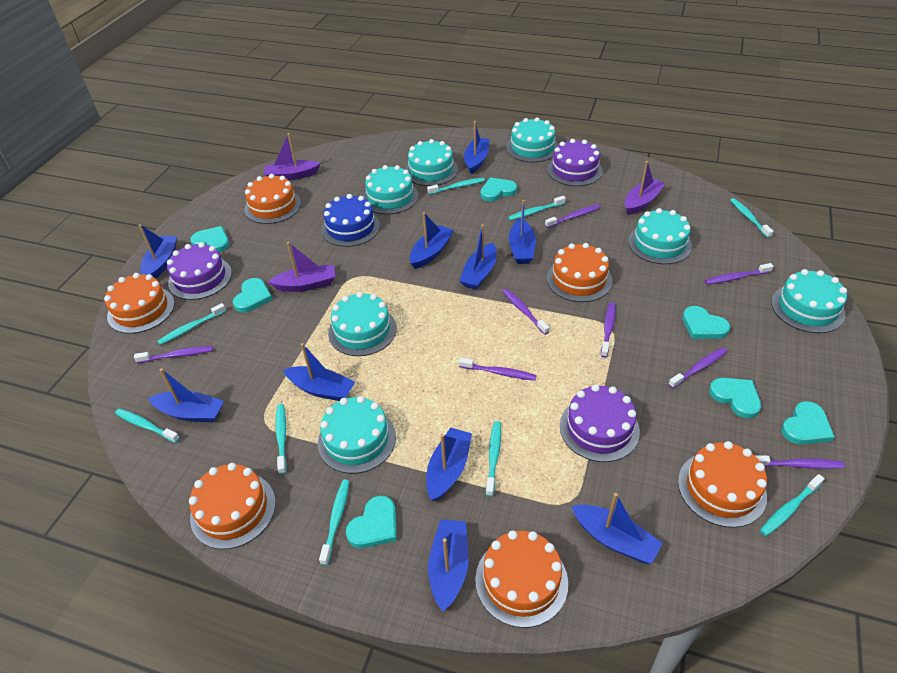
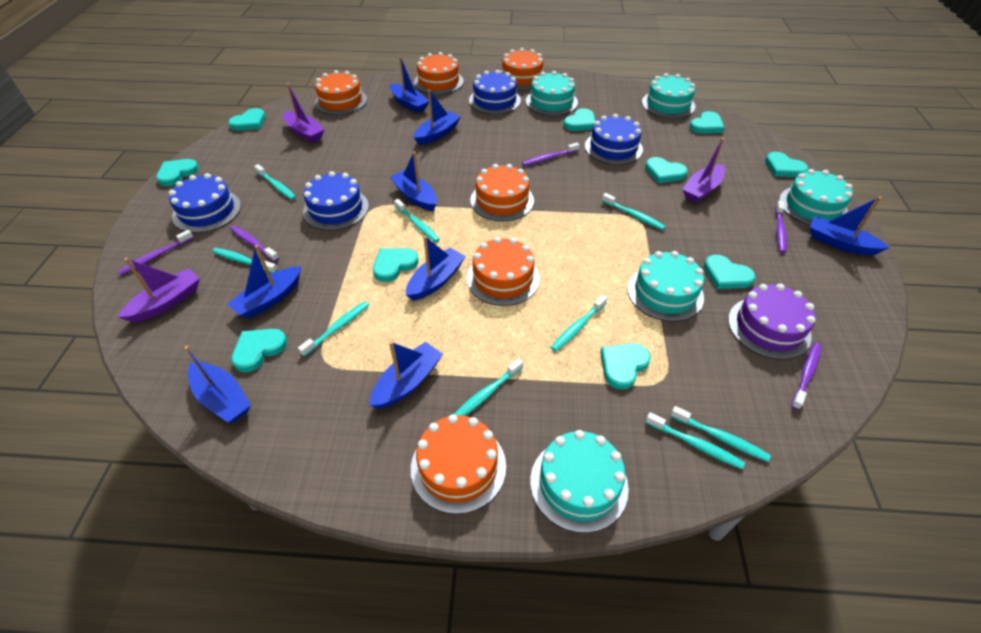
blue boat: [139,224,177,279] [148,368,224,422] [283,343,355,401] [410,212,454,269] [426,427,472,501] [428,519,469,611] [460,224,497,290] [464,121,489,174] [509,200,536,264] [571,493,663,564] = 10 -> [184,346,251,423] [227,245,301,319] [369,341,443,409] [390,56,429,113] [390,151,437,211] [406,236,466,301] [414,89,461,145] [810,196,889,255] = 8
blue cake: [321,194,380,247] = 1 -> [169,173,241,233] [303,171,369,230] [469,70,521,115] [585,114,643,165] = 4
purple cake: [167,242,232,300] [547,139,603,186] [560,384,640,462] = 3 -> [728,284,816,360] = 1
purple toothbrush: [134,346,213,363] [459,357,537,381] [502,289,549,335] [545,204,600,228] [601,302,616,358] [668,347,727,388] [705,263,774,285] [755,455,845,469] = 8 -> [117,230,194,275] [230,225,279,262] [522,143,579,166] [775,201,787,253] [791,343,821,410] = 5
turquoise cake: [318,396,396,474] [328,292,397,356] [363,165,418,214] [405,139,458,186] [506,117,558,163] [628,208,692,264] [771,269,847,333] = 7 -> [526,71,578,116] [530,430,629,533] [627,251,704,322] [642,73,695,119] [779,169,853,225] = 5
turquoise heart: [190,226,229,252] [233,278,273,312] [346,496,397,548] [480,177,517,201] [682,306,730,339] [709,378,761,418] [781,401,835,445] = 7 -> [156,159,199,186] [228,108,265,131] [231,329,287,372] [373,248,419,282] [564,108,595,131] [600,343,651,390] [645,157,688,183] [690,111,724,134] [704,255,756,289] [765,152,808,177] = 10

